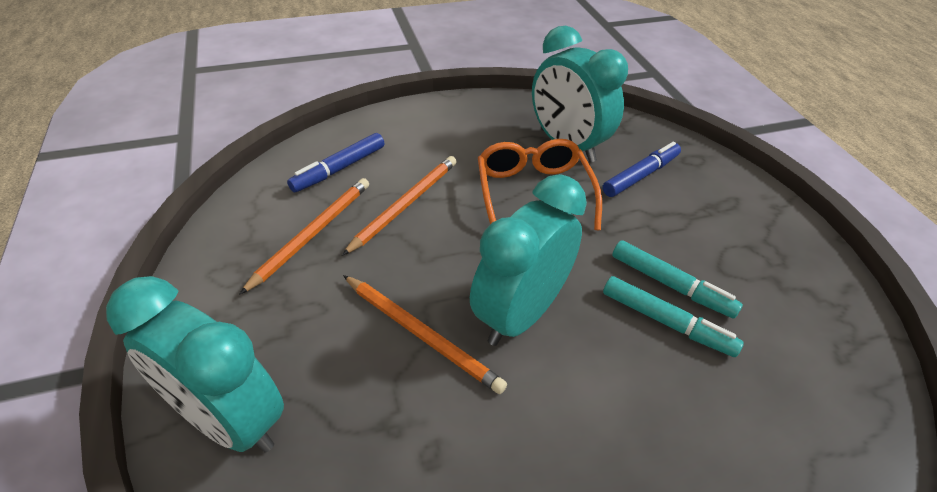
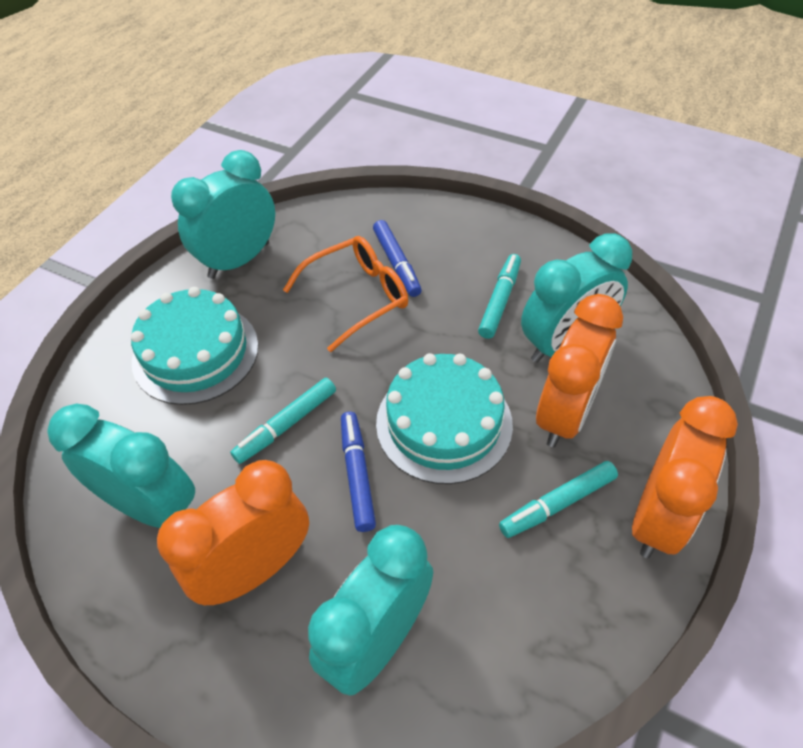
orange clock: none = 0 -> [157,460,309,605] [536,294,623,447] [632,396,738,558] = 3
orange pencil: [239,178,369,295] [342,156,457,256] [343,275,507,394] = 3 -> none = 0
turquoise cake: none = 0 -> [131,287,258,405] [376,353,513,484] = 2
turquoise clock: [106,276,284,452] [470,174,587,346] [532,26,628,162] = 3 -> [47,403,195,528] [171,150,275,279] [308,525,433,696] [521,234,632,363] = 4
turquoise marker: [603,276,744,357] [612,240,743,319] = 2 -> [230,378,336,464] [478,254,521,339] [499,461,618,538] = 3

